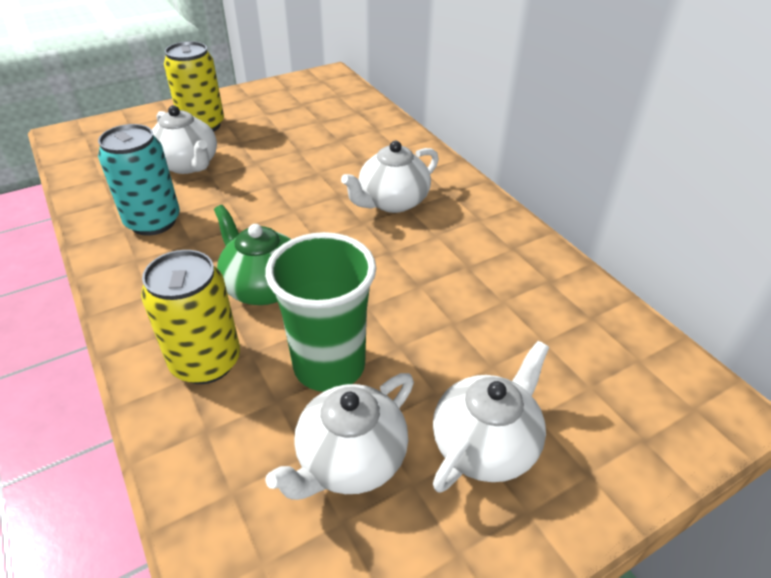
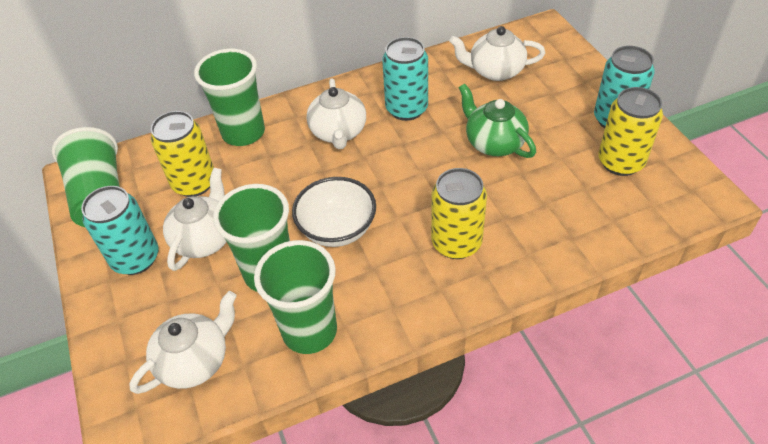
green cup: [265,232,376,392] = 1 -> [52,127,120,227] [194,49,265,146] [213,184,290,292] [254,240,337,354] = 4
turquoise can: [98,124,180,236] = 1 -> [81,186,158,275] [382,37,428,121] [594,46,655,128] = 3
white bowl: none = 0 -> [292,177,376,247] = 1
yellow can: [141,250,240,384] [164,41,224,132] = 2 -> [151,111,214,197] [431,168,487,259] [598,87,663,176] = 3

